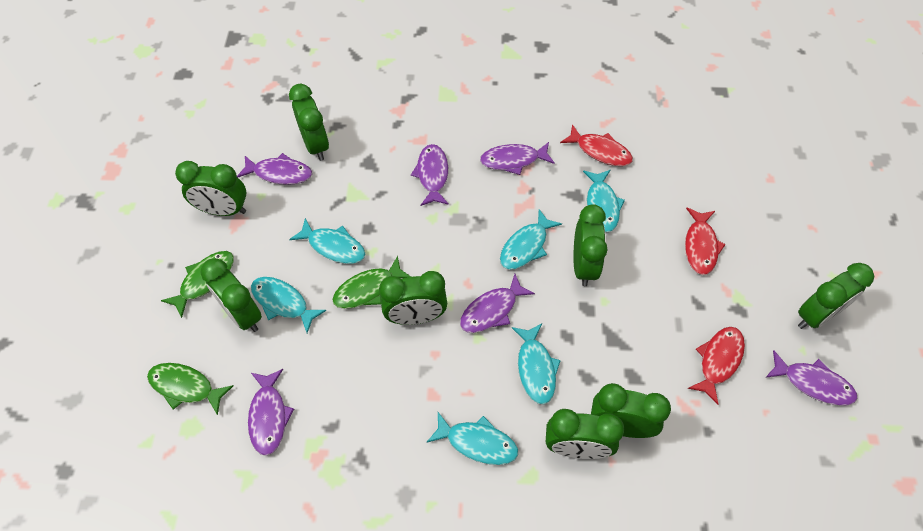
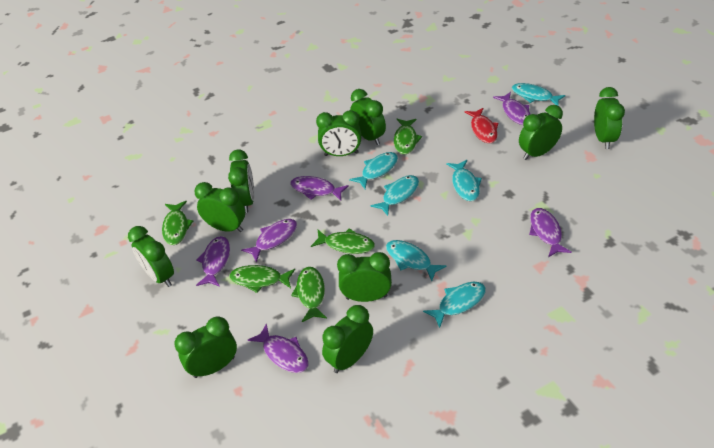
green clock: [175,161,246,216] [201,258,262,332] [289,84,329,161] [379,271,447,325] [546,409,624,459] [574,204,607,286] [591,383,671,438] [798,263,874,329] = 8 -> [128,226,174,287] [174,316,237,378] [194,182,245,232] [228,150,254,213] [316,110,361,156] [322,305,373,373] [337,252,392,302] [350,89,386,145] [519,105,563,160] [594,87,625,149] = 10
green fish: [147,363,233,415] [161,251,234,318] [332,256,411,309] = 3 -> [162,201,193,245] [229,265,295,293] [291,267,327,322] [311,228,375,254] [394,119,422,155] = 5
red fish: [560,124,633,166] [685,208,726,275] [688,327,745,405] = 3 -> [464,108,498,143] = 1

